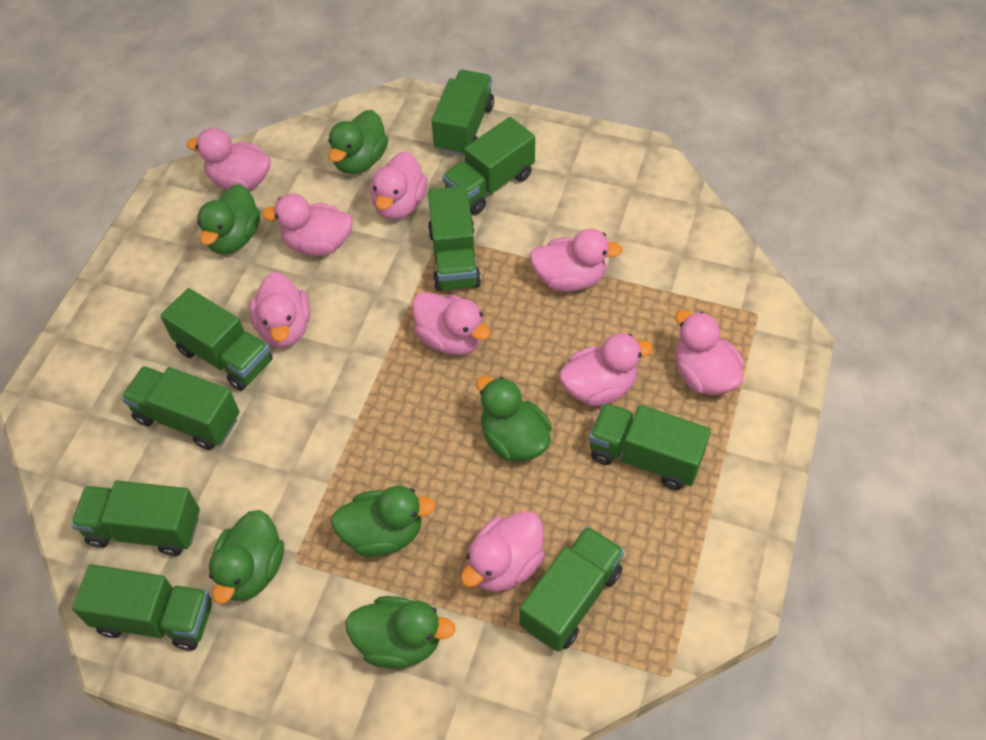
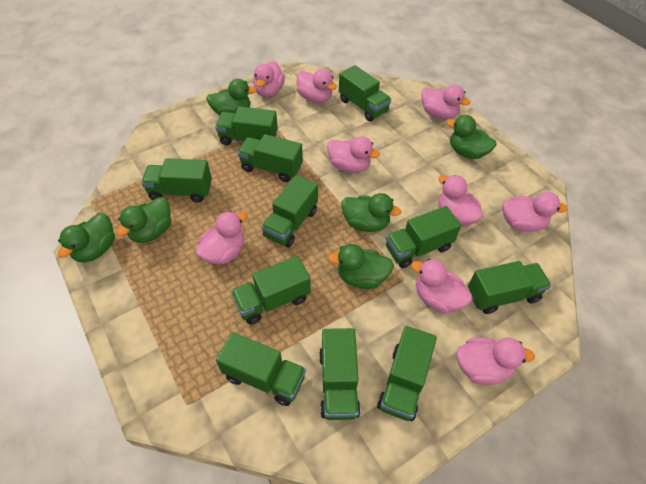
green truck: [71,481,200,556] [72,564,212,650] [121,366,239,450] [160,288,273,391] [428,186,481,292] [432,70,494,157] [442,117,535,215] [519,526,624,652] [589,403,711,490] = 9 -> [141,158,212,203] [215,107,278,145] [216,332,306,406] [231,256,311,325] [238,134,303,182] [261,175,318,248] [319,328,361,420] [339,65,391,121] [377,326,437,421] [386,206,461,268] [468,261,551,314] = 11

